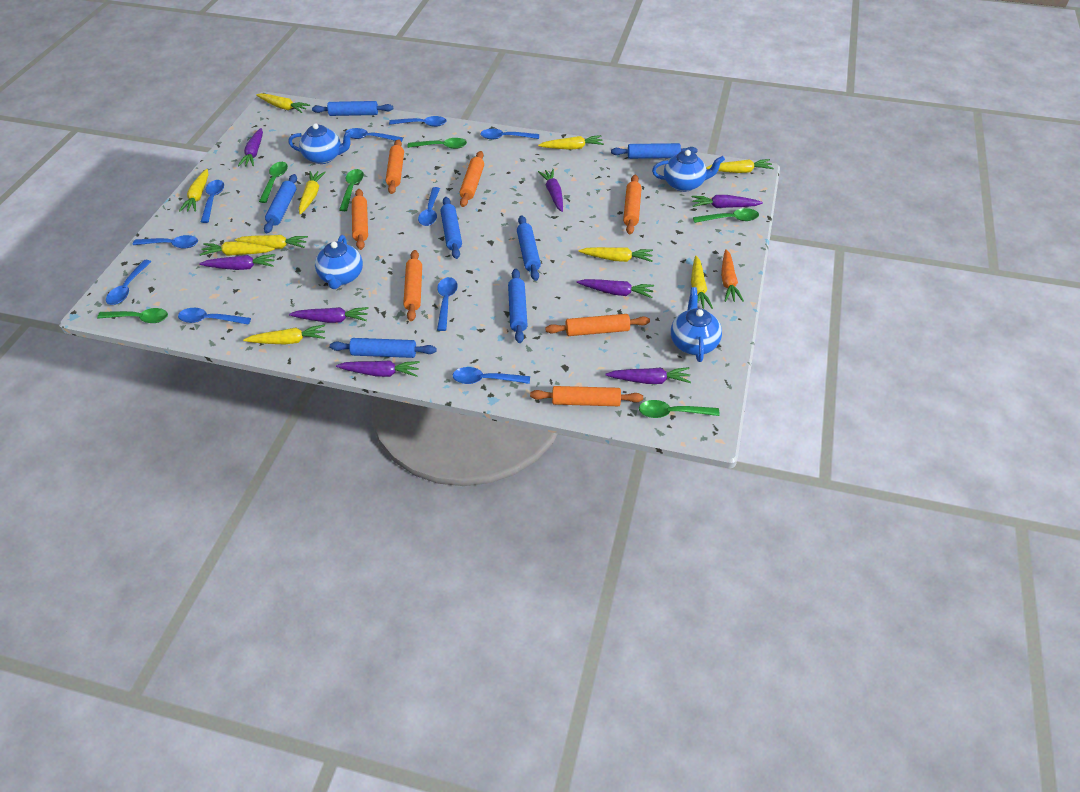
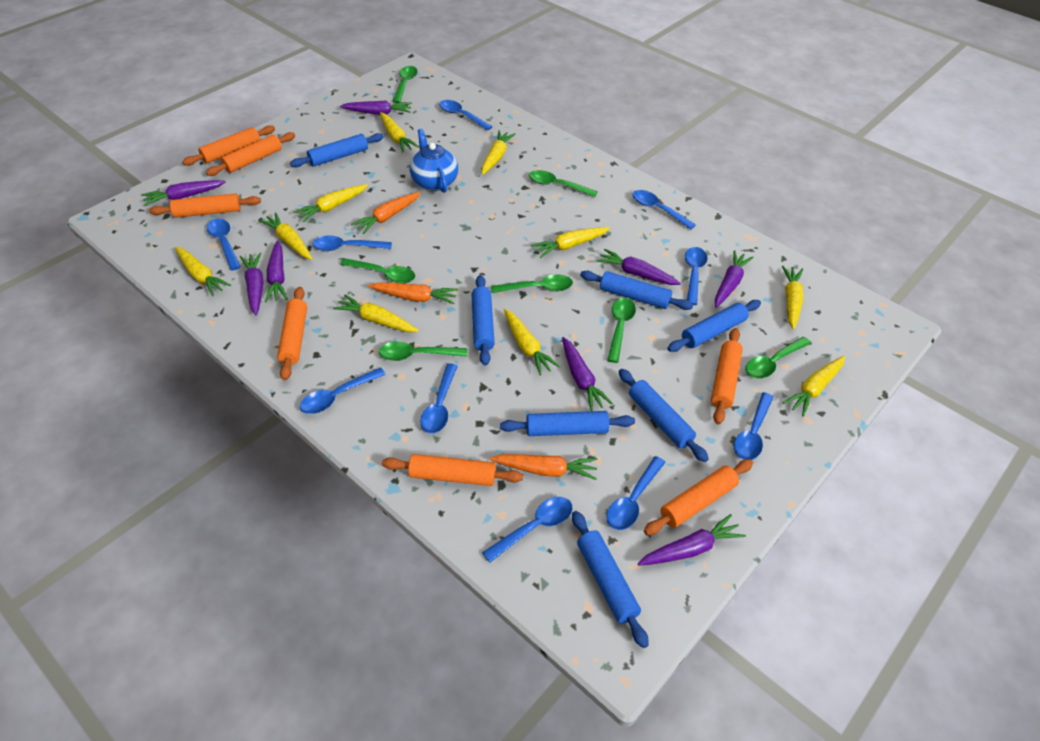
blue teapot: [288,123,353,164] [315,235,363,289] [652,150,725,192] [671,287,722,362] = 4 -> [410,129,458,193] = 1
green spoon: [97,308,168,323] [259,162,288,203] [339,169,364,211] [407,138,467,149] [639,400,720,418] [693,208,759,223] = 6 -> [340,258,415,283] [379,342,468,361] [392,66,418,103] [491,274,573,293] [529,170,598,197] [607,298,636,363] [745,337,811,378] = 7
orange carrot: [721,249,744,302] = 1 -> [351,192,420,234] [368,282,458,304] [490,454,597,480] = 3

